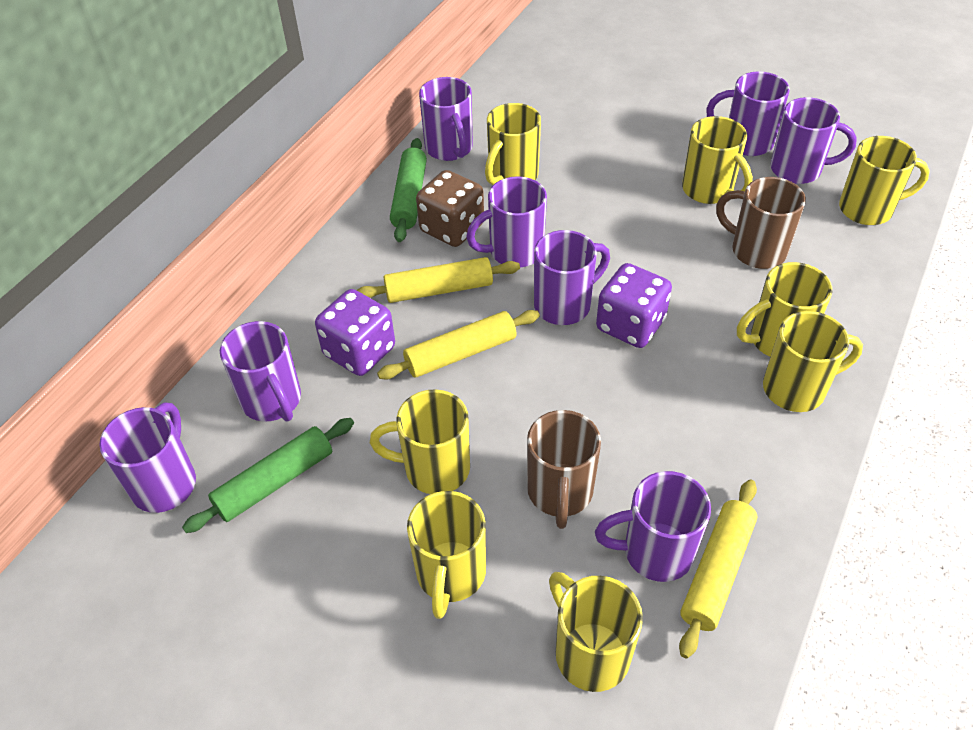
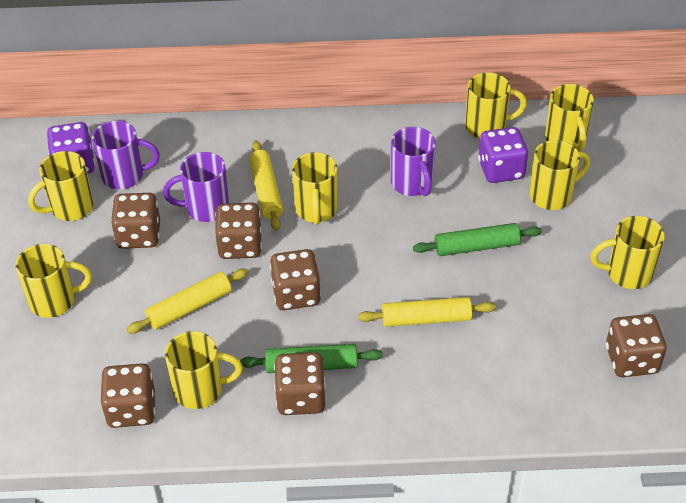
brown dice: [416,170,484,247] = 1 -> [100,363,155,428] [111,193,160,249] [215,203,262,259] [270,249,321,310] [274,352,325,415] [606,314,667,377] = 6
brown mug: [527,410,601,529] [716,177,806,269] = 2 -> none = 0
purple mug: [99,402,196,513] [220,321,301,422] [419,77,473,161] [466,176,547,267] [534,230,610,325] [595,471,711,582] [706,71,790,156] [770,97,857,184] = 8 -> [92,121,160,189] [163,152,229,222] [391,127,436,196] = 3

